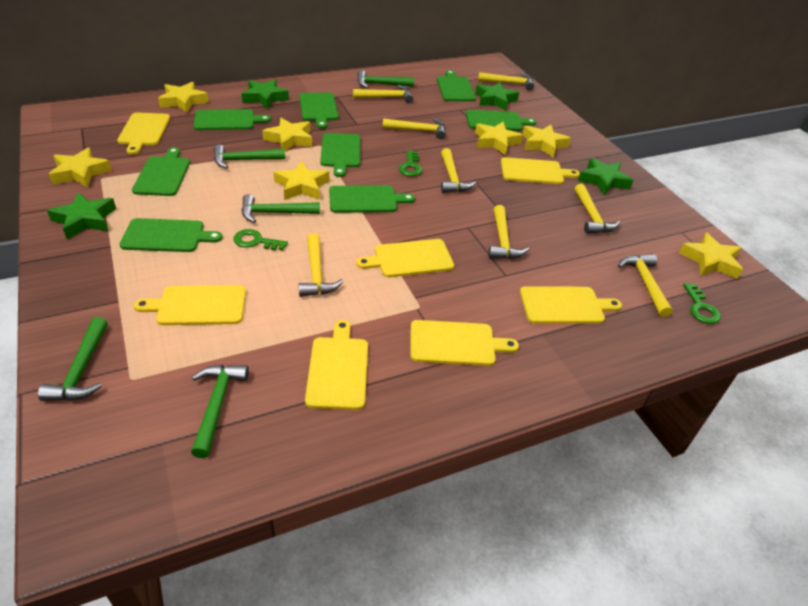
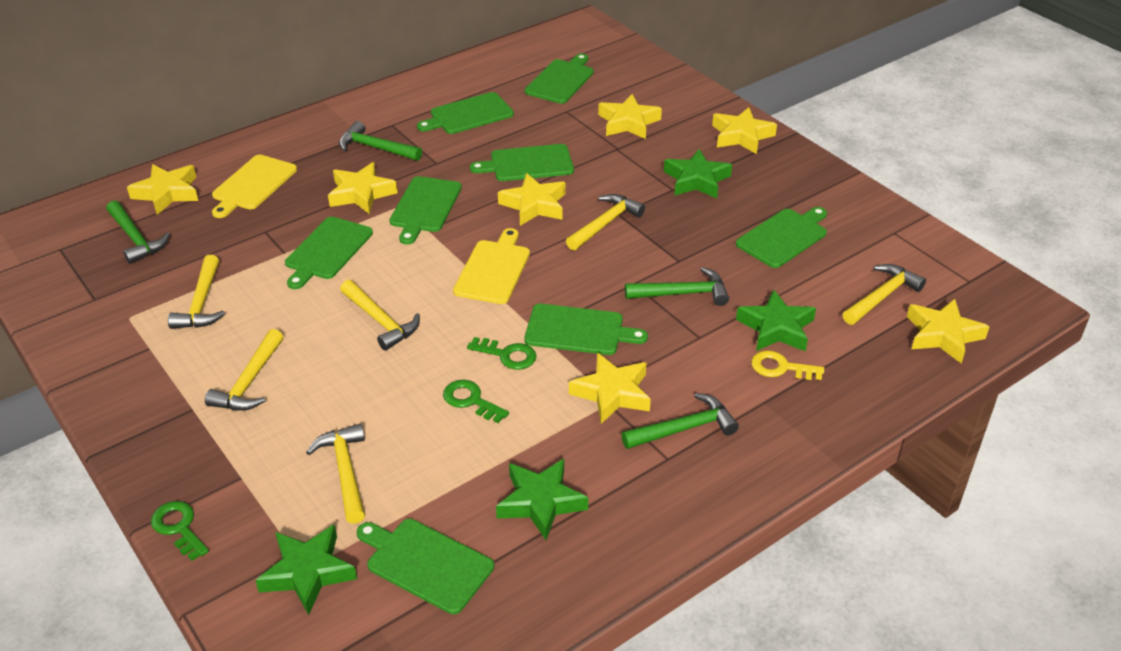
green hammer: [38,317,108,401] [191,365,249,458] [214,144,285,168] [242,194,320,223] [357,70,414,88] = 5 -> [106,201,170,264] [339,121,422,161] [621,393,739,449] [625,267,729,306] = 4
yellow cutting board: [117,112,170,155] [134,285,246,325] [305,320,368,410] [356,239,454,277] [410,320,519,366] [501,157,580,184] [520,286,622,324] = 7 -> [212,155,297,218] [453,228,530,304] = 2
yellow hammer: [299,233,344,297] [353,85,413,103] [383,118,446,139] [441,148,476,193] [478,72,534,90] [488,205,529,259] [574,184,620,234] [618,254,673,317] = 8 -> [168,255,225,329] [205,329,283,411] [306,423,365,524] [340,280,420,351] [566,194,645,251] [843,264,926,325] = 6
yellow key: none = 0 -> [751,350,824,380] = 1

